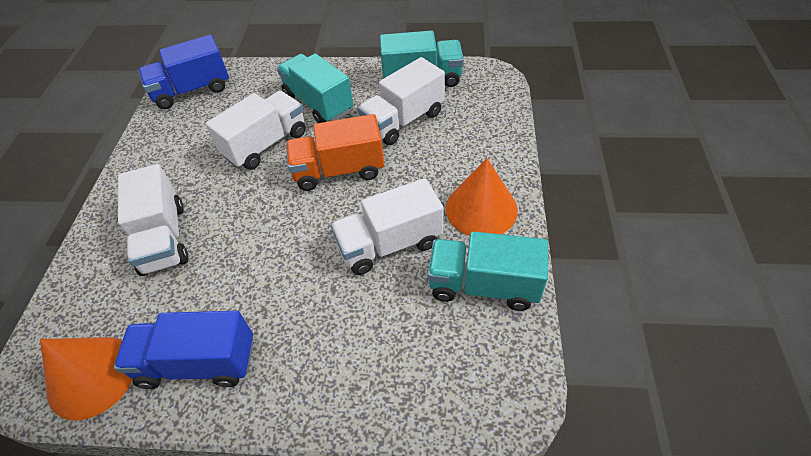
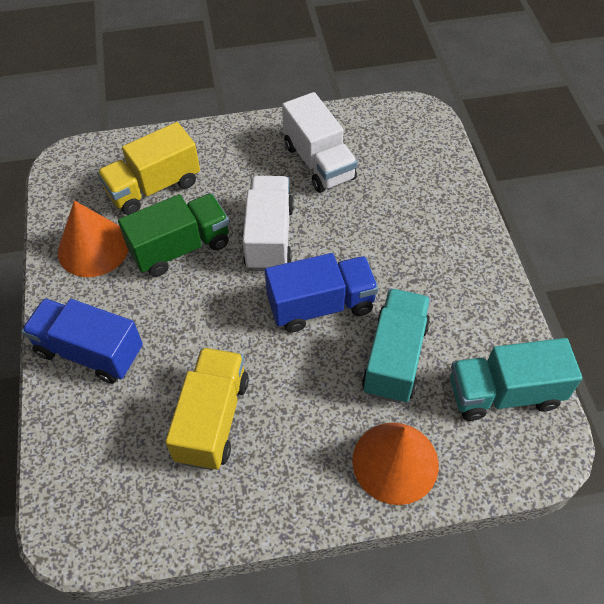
green truck: none = 0 -> [118,194,229,277] = 1
orange truck: [286,114,384,191] = 1 -> none = 0
turquoise truck: [277,53,353,123] [380,31,464,87] [428,231,548,311] = 3 -> [362,288,430,403] [450,338,582,421] = 2
white truck: [118,164,188,276] [206,91,306,170] [331,178,443,275] [358,57,445,145] = 4 -> [243,176,294,271] [282,92,357,193] = 2
yellow truck: none = 0 -> [97,122,200,215] [165,348,249,470] = 2

